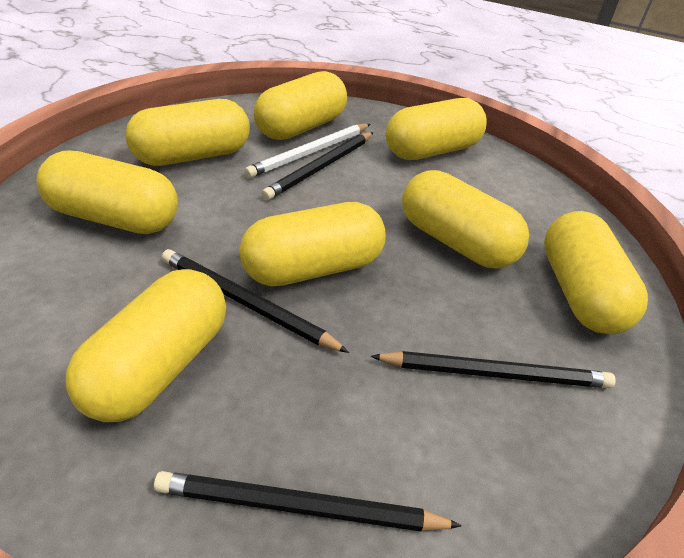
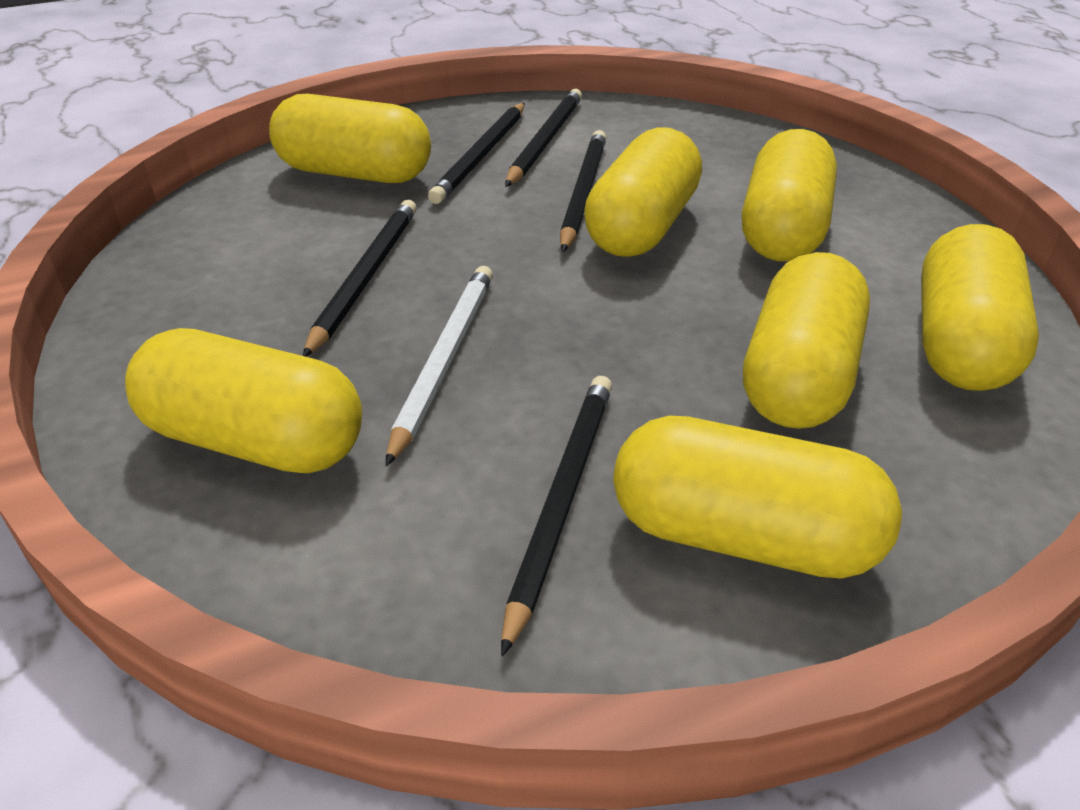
black pencil: [154,471,462,531] [162,249,349,353] [261,132,374,200] [370,351,616,388] = 4 -> [303,200,417,357] [428,103,525,204] [501,376,612,657] [505,89,582,187] [560,130,606,252] = 5
yellow capsule: [36,151,178,234] [66,269,226,422] [125,99,250,166] [239,202,386,287] [254,71,347,140] [386,98,487,160] [402,170,529,269] [544,211,648,334] = 8 -> [125,328,362,473] [269,94,431,183] [584,127,702,257] [613,416,902,579] [742,129,837,261] [743,252,870,429] [921,224,1039,391] = 7

